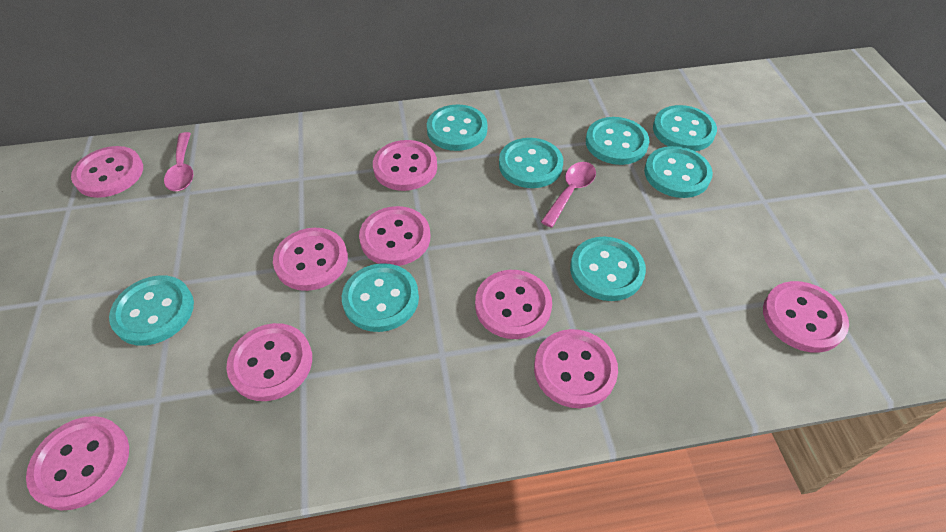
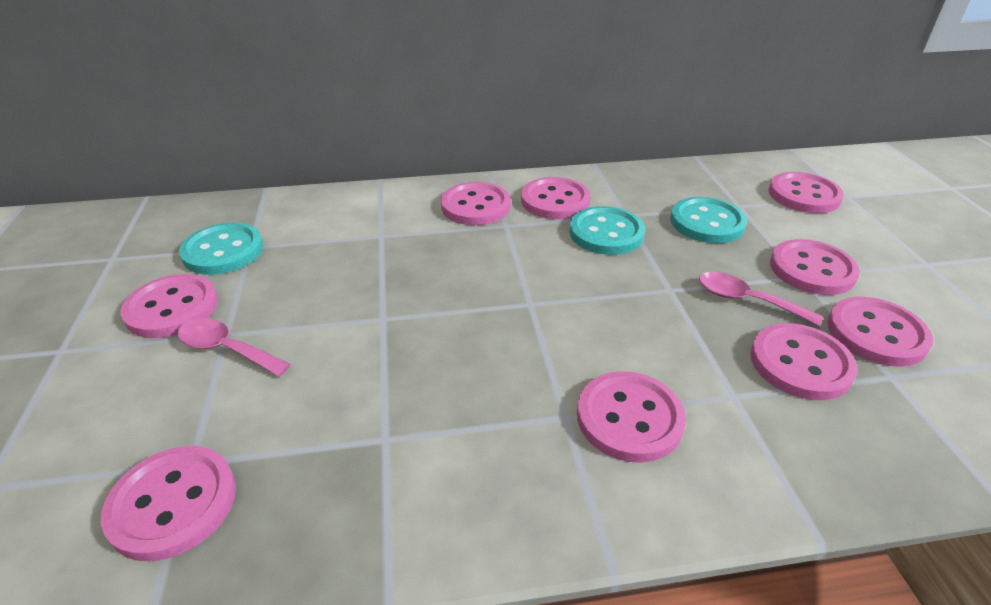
turquoise button: [109,275,194,346] [342,263,419,332] [427,104,487,151] [499,138,563,188] [570,237,646,301] [586,117,649,165] [644,146,713,198] [653,105,717,151] = 8 -> [179,222,263,275] [569,206,645,255] [670,197,747,243] = 3

